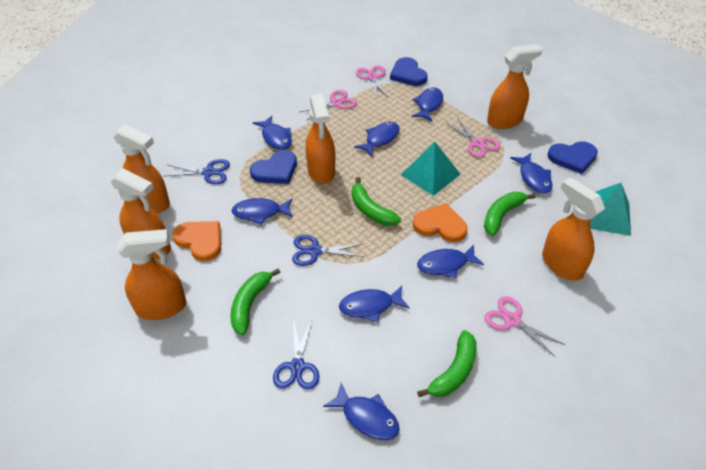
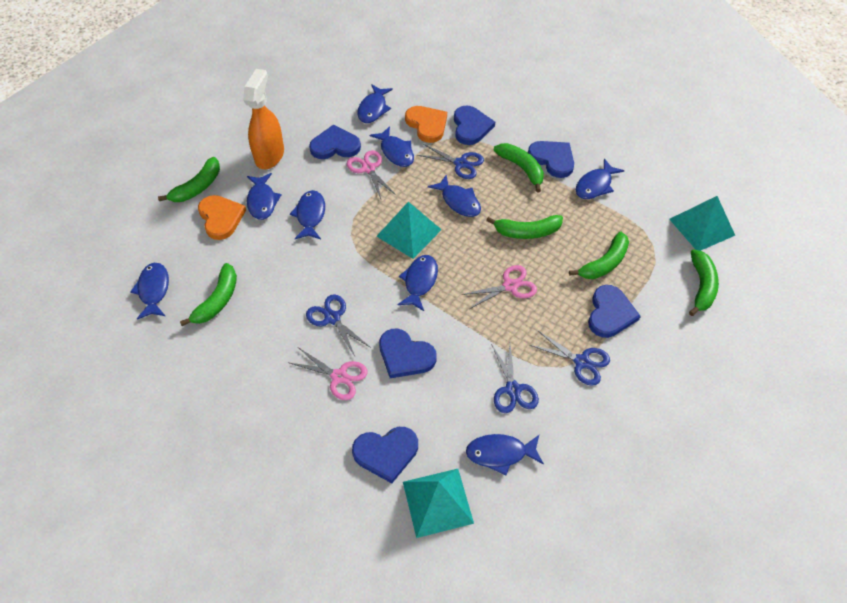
blue fish: [231,198,293,225] [253,116,292,150] [323,383,400,440] [339,286,410,322] [354,122,400,157] [412,87,443,121] [417,245,484,278] [510,153,553,193] = 8 -> [130,263,169,320] [247,173,281,220] [290,190,325,239] [357,84,393,123] [370,126,414,167] [398,255,438,311] [428,175,481,217] [466,434,544,475] [576,159,624,199] = 9
blue heart: [250,150,297,184] [390,57,428,86] [547,141,598,174] = 3 -> [309,124,361,159] [352,427,418,483] [379,328,437,378] [454,105,495,145] [528,141,574,178] [588,285,641,338] = 6
blue scissors: [166,159,230,184] [273,319,320,390] [292,235,364,266] = 3 -> [306,294,371,356] [417,144,484,179] [491,344,539,413] [530,331,610,386] = 4
green banana: [231,268,281,335] [352,177,401,226] [417,330,477,397] [484,192,536,236] = 4 -> [158,157,220,202] [180,263,237,326] [486,215,563,239] [494,143,544,192] [569,232,629,279] [689,249,719,316] = 6
orange spray bottle: [110,168,171,259] [113,125,170,213] [117,229,186,320] [306,94,335,184] [487,44,543,129] [542,177,605,281] = 6 -> [243,69,284,169] = 1
pink scissors: [300,90,357,120] [356,65,389,99] [446,119,500,158] [485,296,565,357] = 4 -> [290,348,368,400] [347,150,396,199] [461,265,537,309] = 3
turquoise pyramid: [401,142,461,196] [590,183,631,236] = 2 -> [376,202,442,259] [403,469,474,538] [669,196,735,251] = 3

